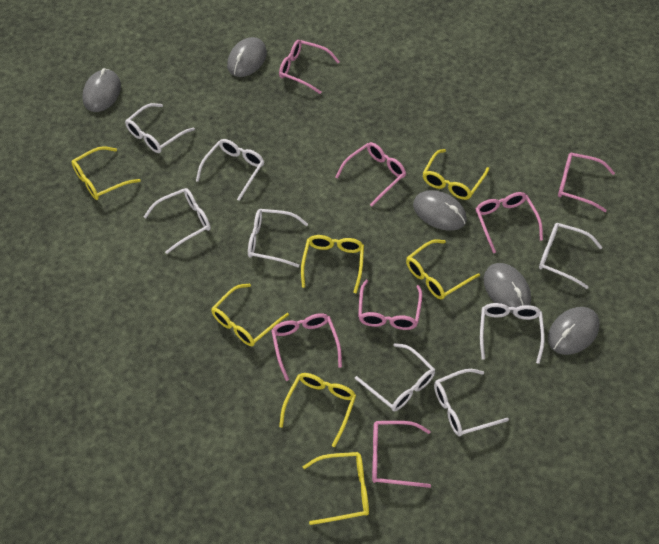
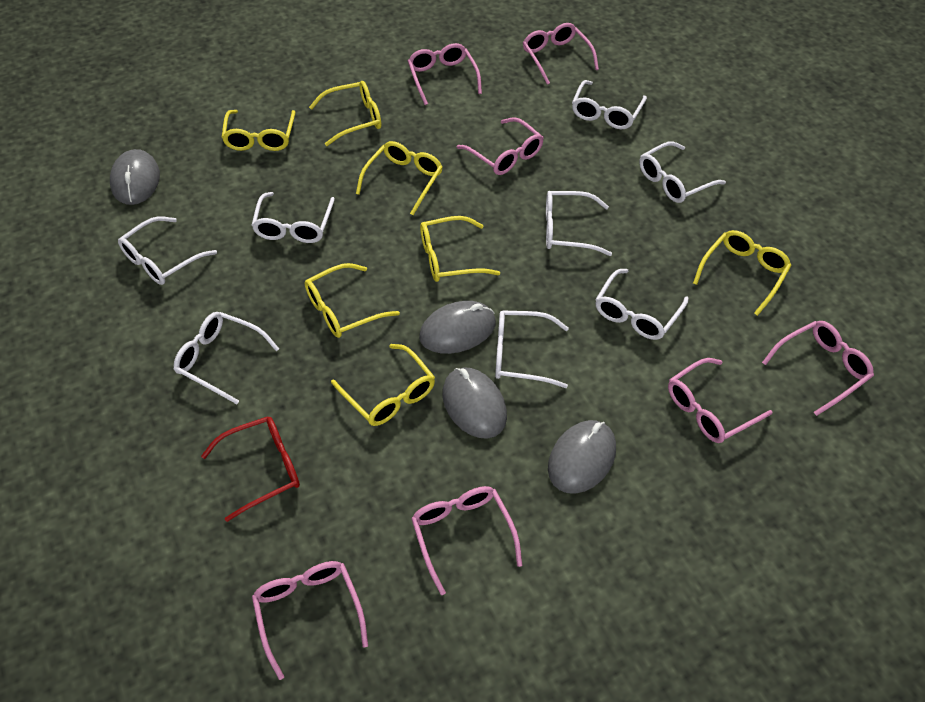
grey mouse: [82,68,121,112] [227,37,267,77] [413,190,467,231] [484,263,531,313] [548,307,600,355] = 5 -> [110,149,160,205] [419,301,496,354] [442,368,507,439] [548,420,616,494] = 4
red glasses: none = 0 -> [201,416,300,522] = 1

